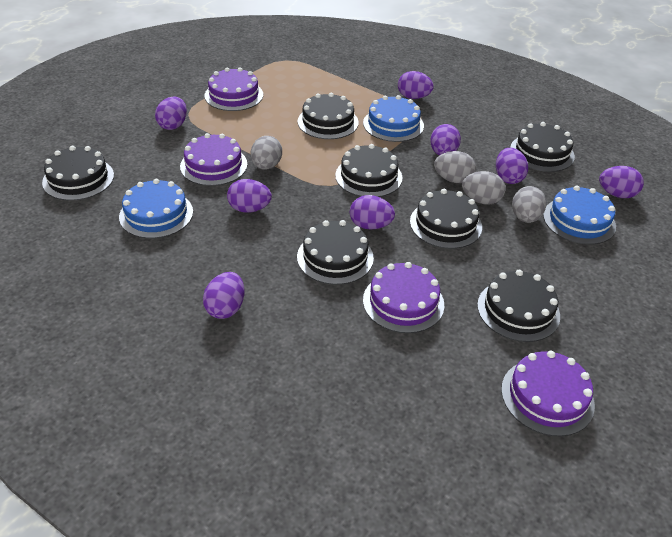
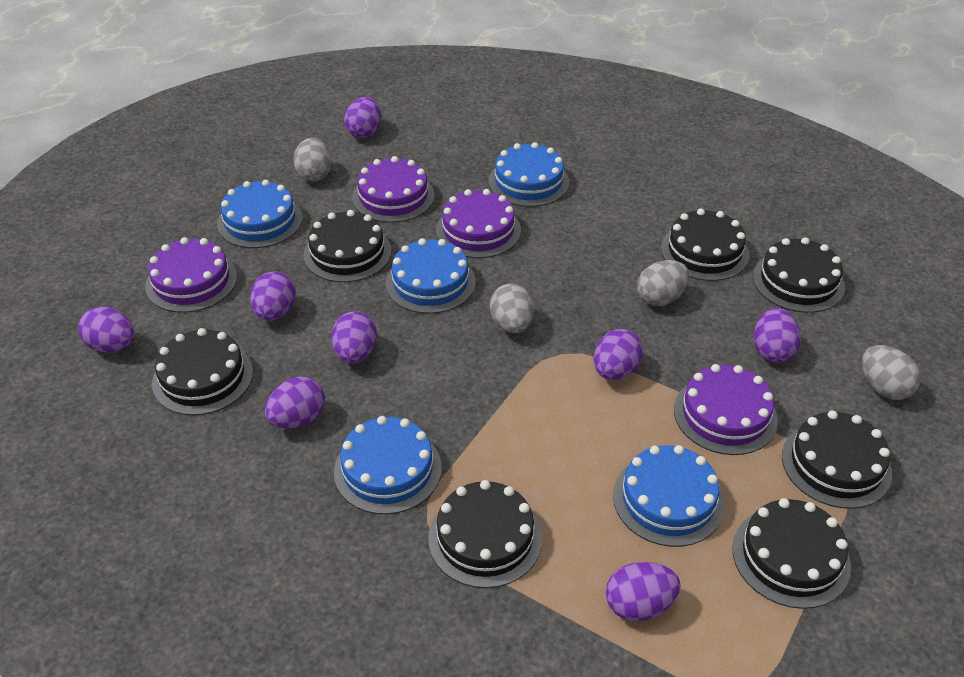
blue cake: [119,179,193,238] [363,95,424,142] [543,186,616,245] = 3 -> [217,179,303,248] [334,416,442,514] [385,238,476,314] [489,142,569,207] [613,445,725,547] = 5

